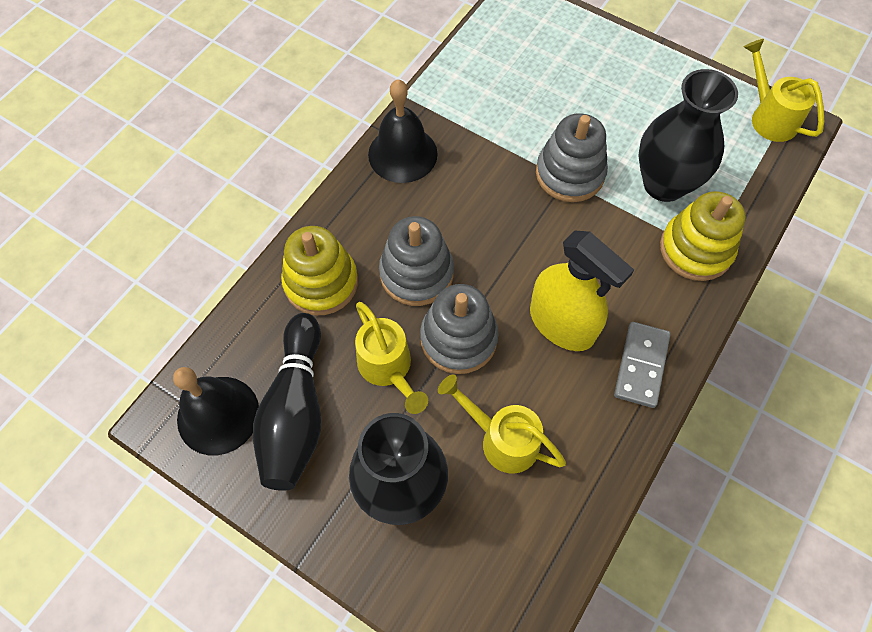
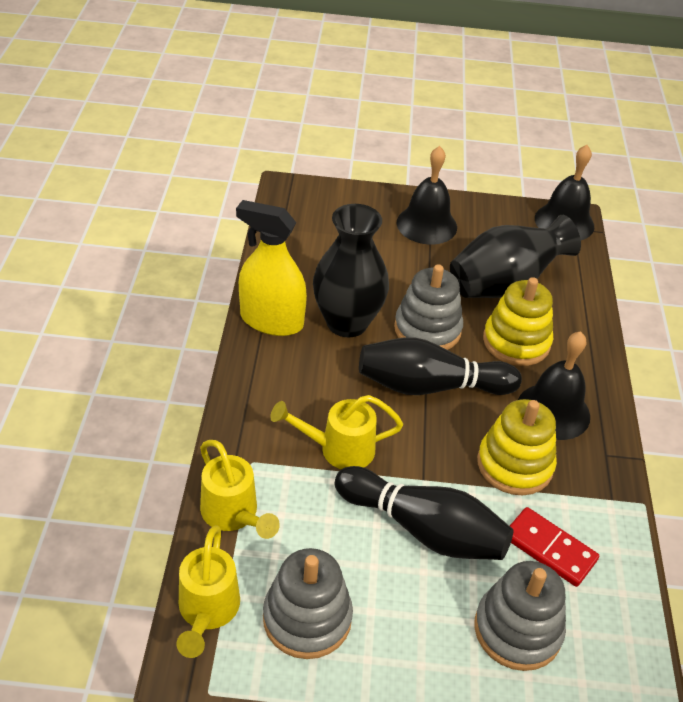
black bell: [173,367,259,455] [368,79,438,183] = 2 -> [397,146,457,245] [518,331,590,440] [535,145,594,240] = 3
black bowling pin: [253,313,321,491] = 1 -> [335,466,513,560] [359,337,522,395] = 2
grey domino: [614,322,670,408] = 1 -> none = 0
red domino: none = 0 -> [510,507,599,587] = 1

